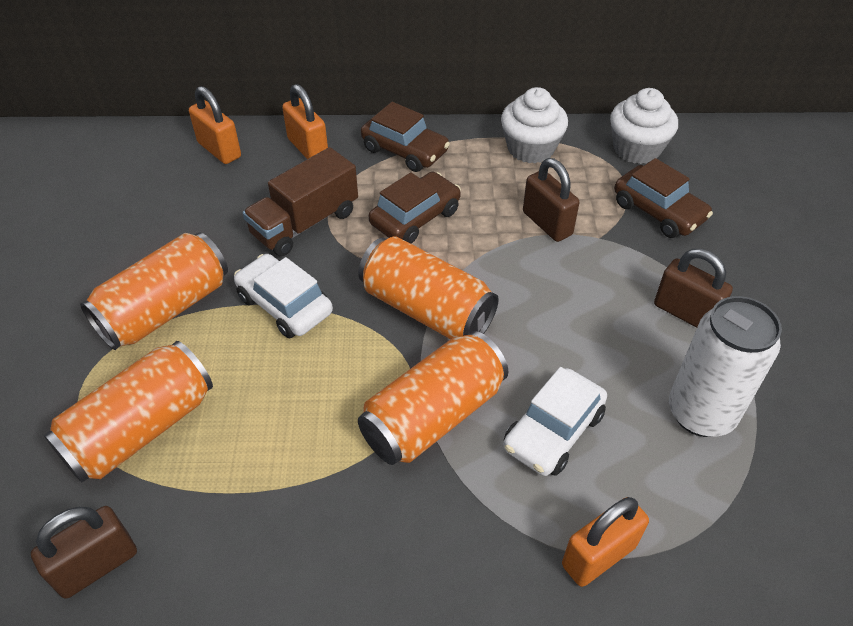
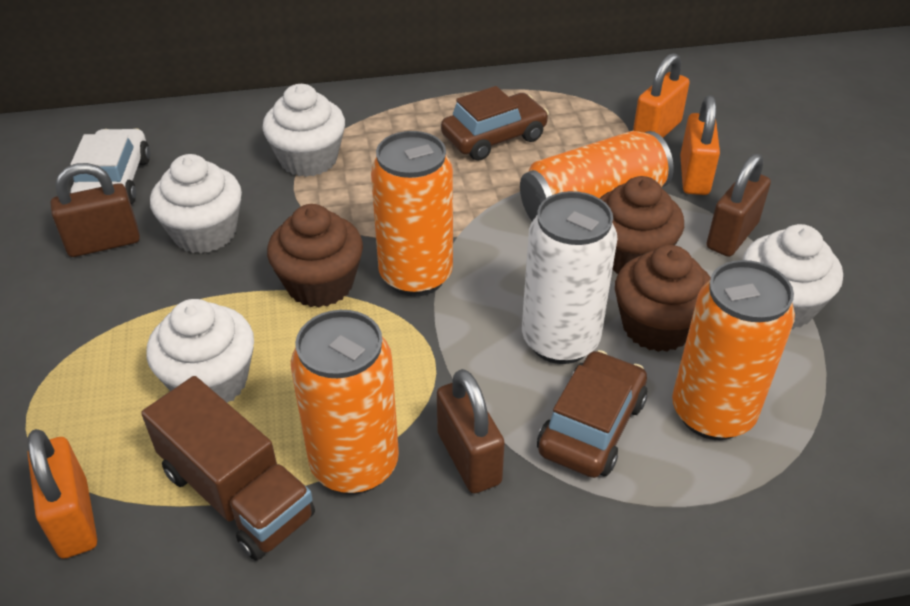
brown car: [361,102,450,172] [369,172,461,244] [614,158,713,238] = 3 -> [441,86,549,161] [537,350,647,478] = 2
brown cupcake: none = 0 -> [267,204,363,307] [600,176,684,274] [615,245,711,352] = 3
white car: [234,254,333,339] [503,367,607,476] = 2 -> [70,129,150,204] = 1
white cupcake: [501,87,568,163] [610,88,678,164] = 2 -> [146,299,254,403] [150,154,242,254] [262,84,345,177] [742,224,843,329] = 4

